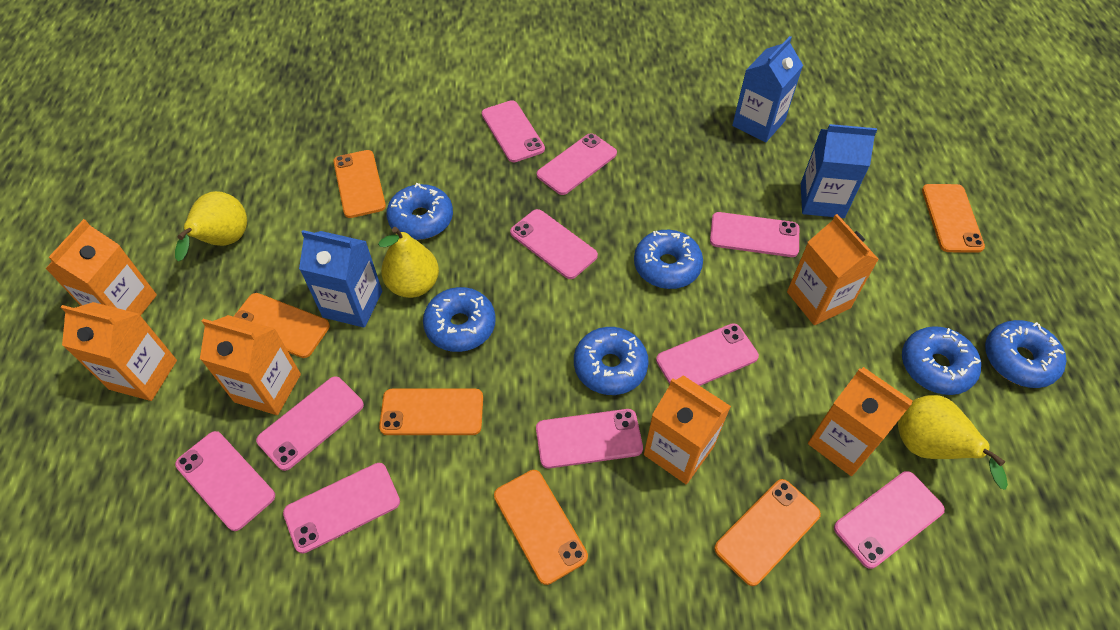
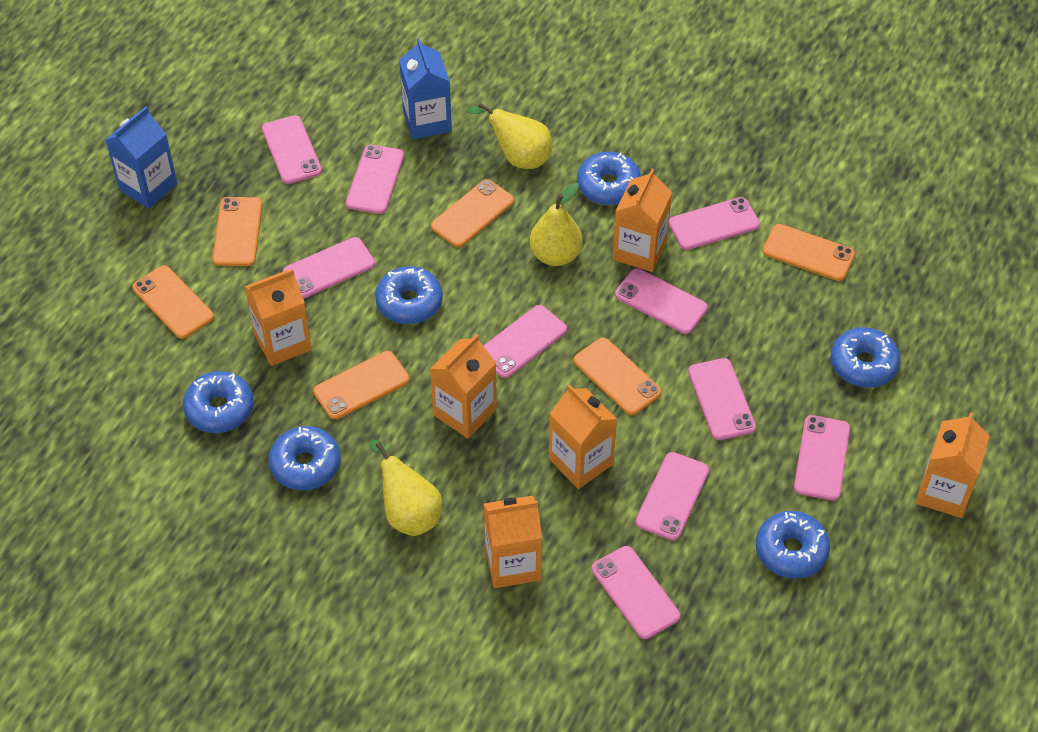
blue carton: [299,230,382,328] [732,36,803,142] [801,124,877,218] = 3 -> [105,106,178,209] [399,38,452,140] = 2

